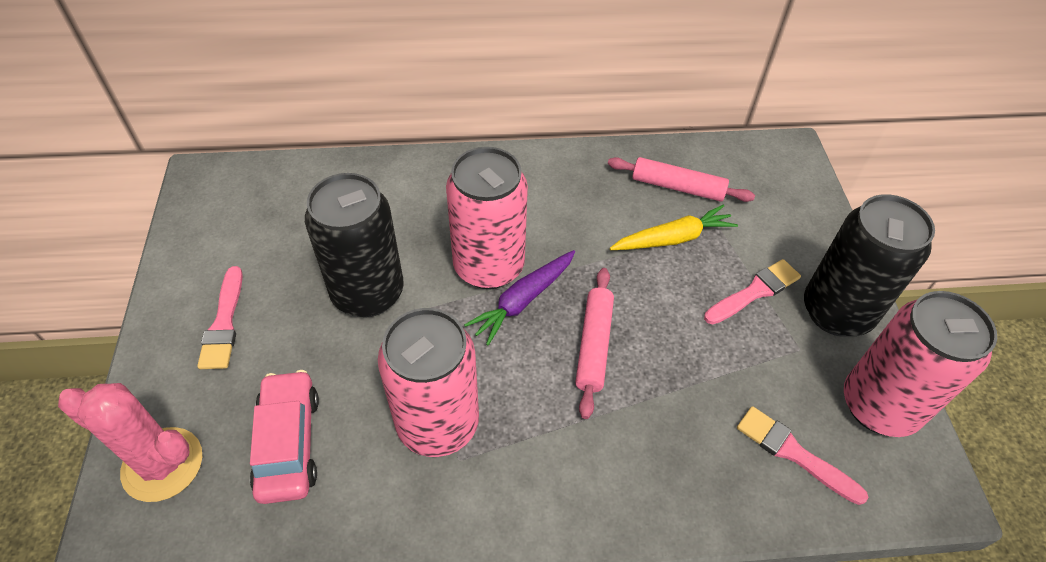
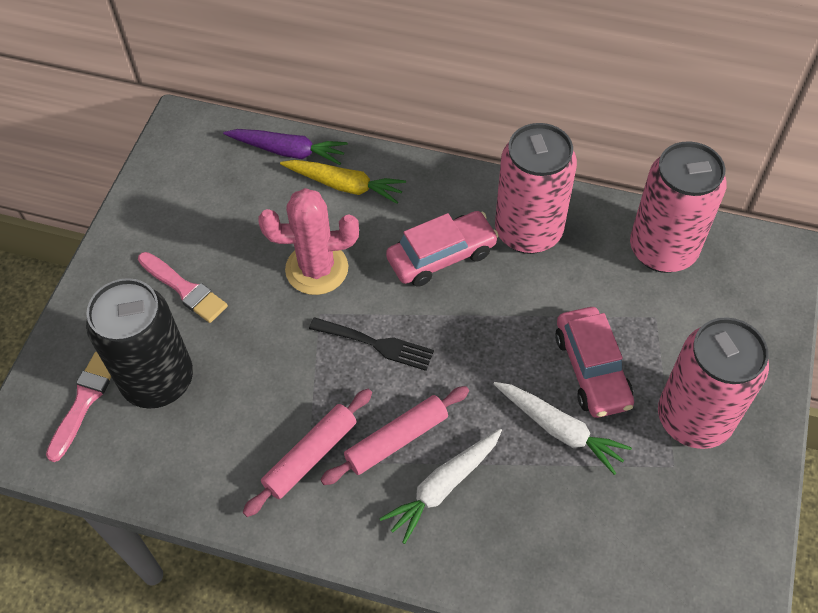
black can: [305,173,404,317] [804,194,935,337] = 2 -> [86,278,193,409] = 1
black fork: none = 0 -> [309,317,434,371] = 1
pink brush: [197,266,243,369] [704,259,801,325] [737,406,869,505] = 3 -> [46,352,111,462] [138,252,228,323] = 2
pink car: [250,370,319,504] = 1 -> [386,211,499,287] [555,307,634,418] = 2
white carrot: none = 0 -> [379,429,502,544] [494,382,632,475] = 2

